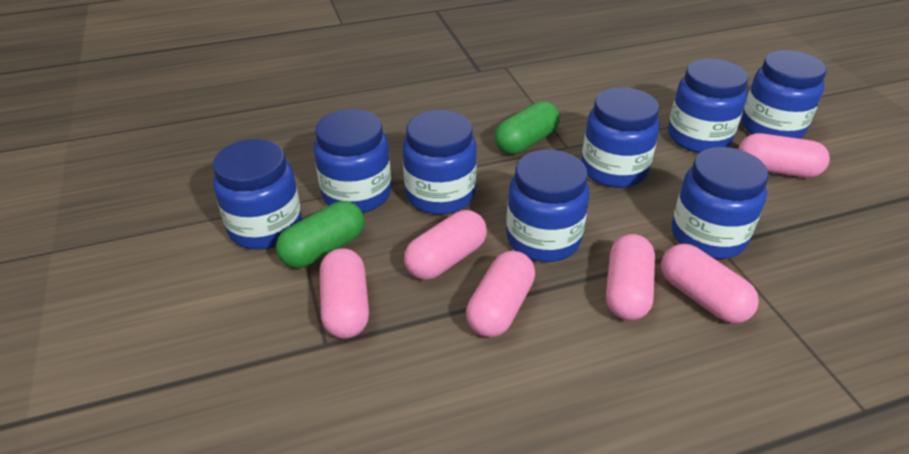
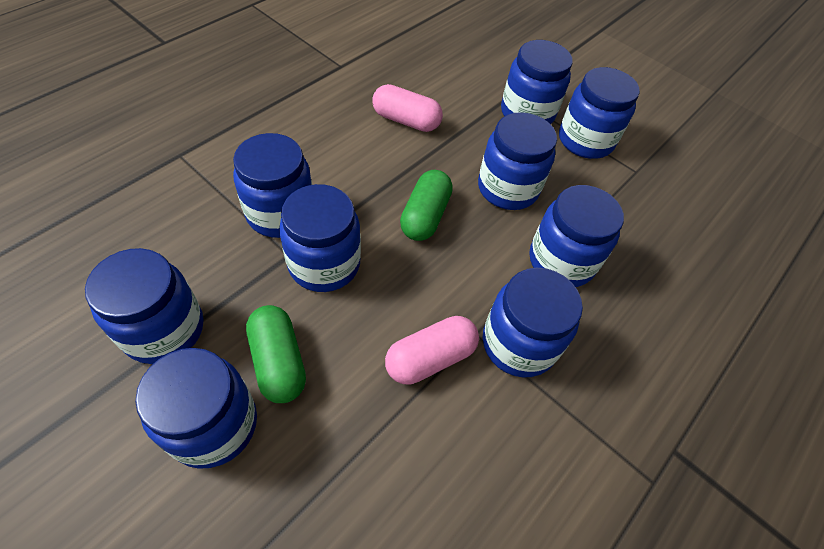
blue jar: [213,139,302,250] [314,109,391,213] [402,110,477,215] [506,150,590,262] [581,87,660,188] [668,59,748,153] [672,147,769,259] [741,50,827,139] = 8 -> [85,248,203,364] [135,348,257,469] [233,133,312,238] [279,184,361,292] [478,112,557,210] [483,268,583,377] [501,40,573,124] [529,185,624,287] [559,67,640,159] = 9
pink capsule: [320,249,369,339] [404,210,487,280] [466,251,535,337] [606,234,655,321] [661,244,759,323] [739,133,830,178] = 6 -> [372,84,443,132] [385,316,479,384] = 2

